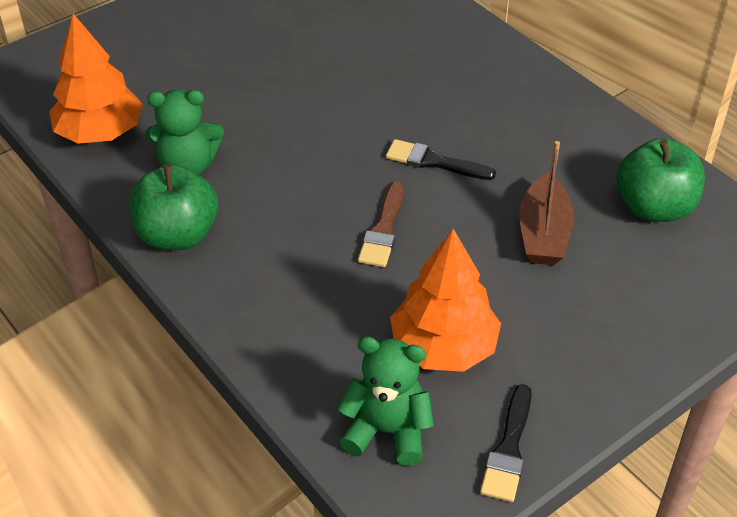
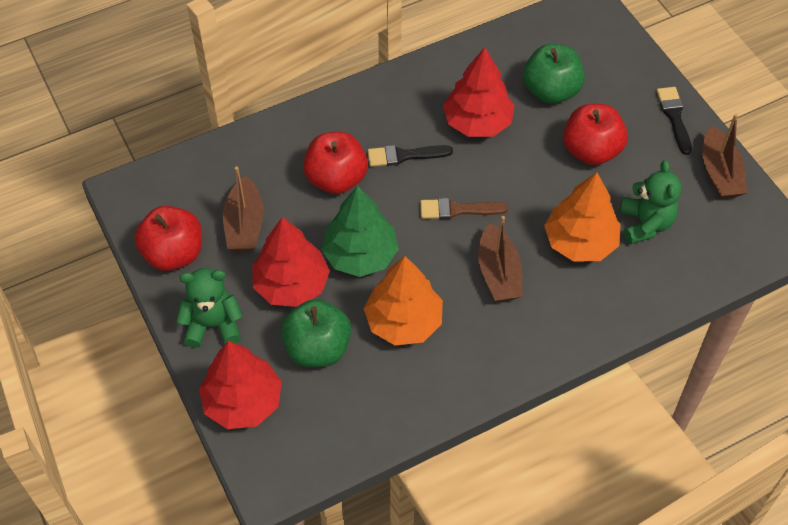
brown boat: [519,141,574,265] = 1 -> [223,166,264,252] [478,216,523,302] [702,114,747,199] = 3
green tree: none = 0 -> [321,186,399,277] = 1
red apple: none = 0 -> [134,206,202,271] [303,132,368,194] [563,104,628,165] = 3
red tree: none = 0 -> [199,341,282,429] [252,217,330,307] [443,47,515,137] = 3

